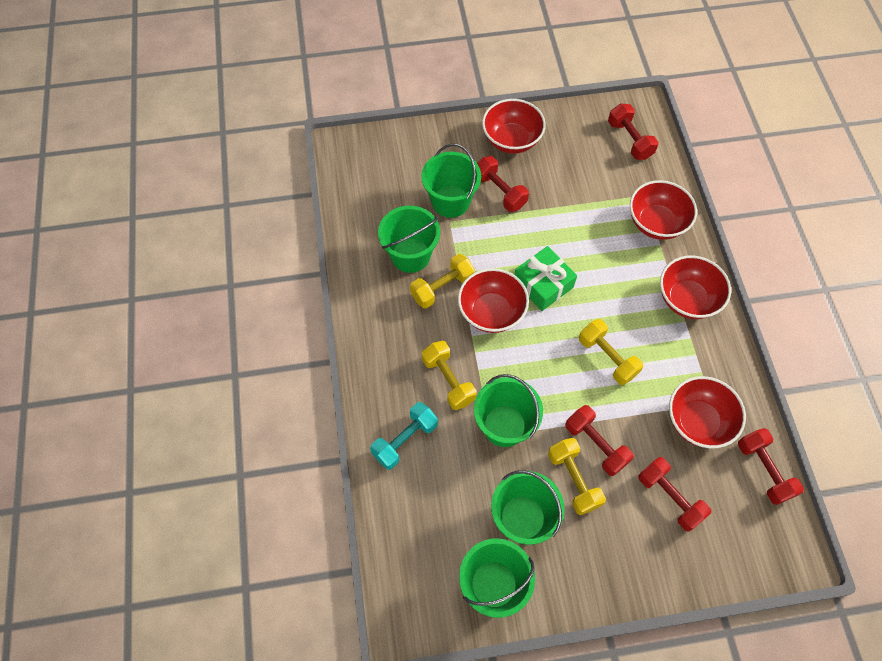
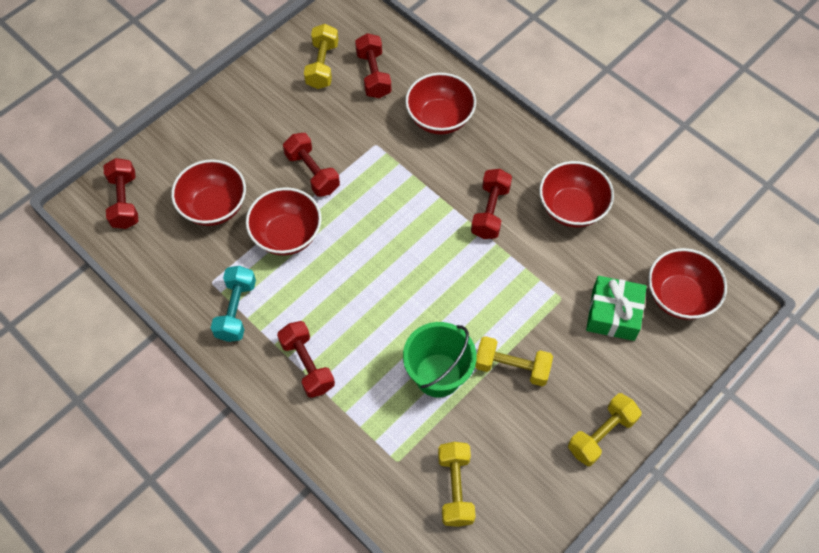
green bucket: [378,206,440,273] [421,144,481,218] [459,538,535,618] [474,374,543,447] [491,470,565,545] = 5 -> [403,322,477,398] = 1

